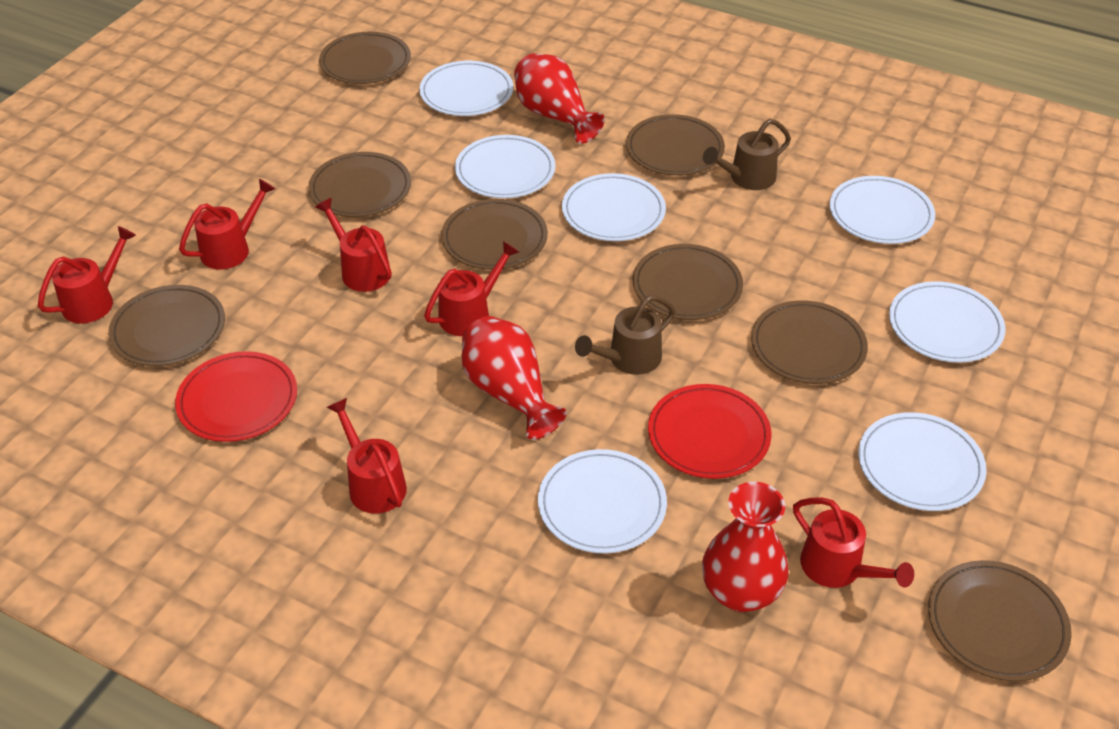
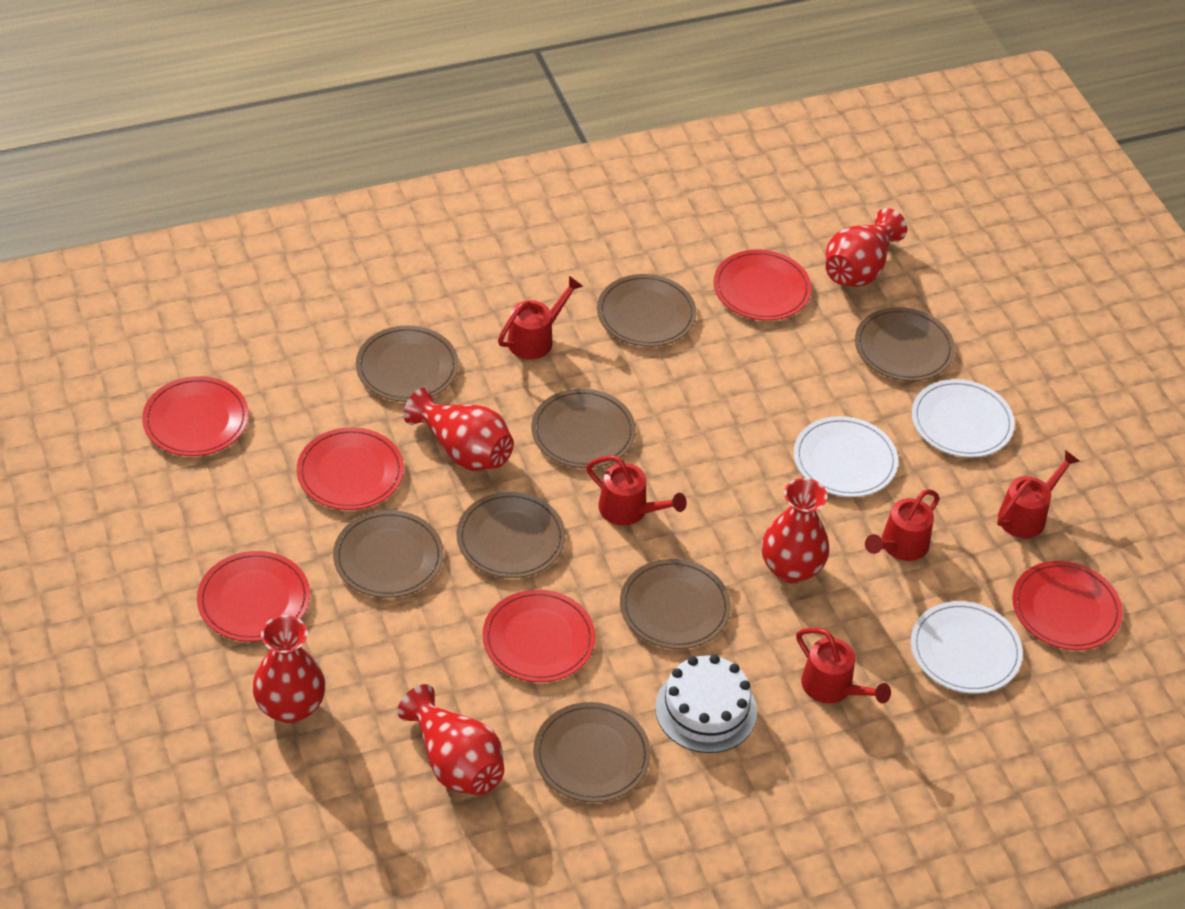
brown watering can: [575,295,675,375] [703,119,791,190] = 2 -> none = 0
red plate: [175,351,297,442] [648,384,772,479] = 2 -> [142,376,249,456] [197,551,310,642] [297,427,404,510] [482,589,595,682] [713,250,811,321] [1012,561,1123,650] = 6
red vase: [462,316,567,440] [514,53,605,144] [702,482,789,612] = 3 -> [252,615,325,723] [397,684,504,795] [404,388,514,471] [762,478,830,583] [825,208,907,287] = 5
red watering can: [38,226,136,323] [179,179,275,269] [315,198,392,292] [327,398,407,514] [424,241,519,336] [793,498,914,588] = 6 -> [498,276,583,359] [586,455,687,526] [796,628,891,703] [865,489,940,561] [997,450,1079,538] = 5
white cake: none = 0 -> [655,654,757,753] = 1
white plate: [419,61,513,116] [455,135,555,198] [538,449,667,554] [562,173,666,241] [829,176,935,244] [858,412,987,511] [889,281,1006,363] = 7 -> [794,416,898,497] [911,601,1023,693] [912,379,1015,457] = 3

